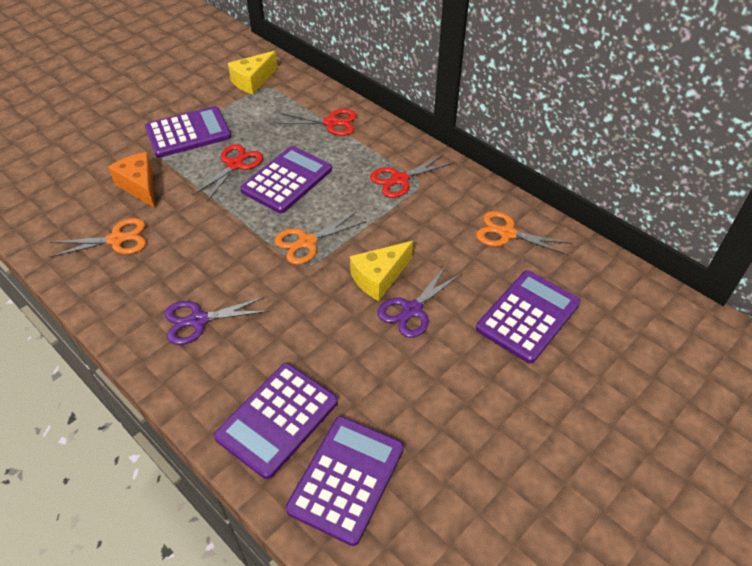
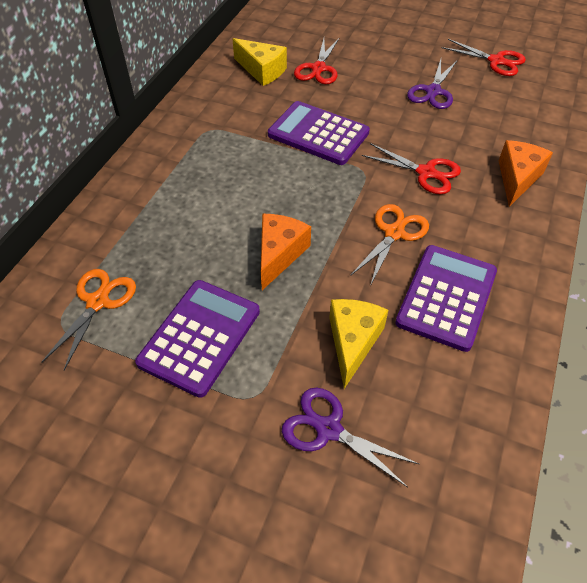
orange cheese: [108,152,155,208] = 1 -> [261,213,311,290] [499,140,553,207] = 2
orange scissors: [49,218,146,257] [274,211,366,265] [476,211,572,256] = 3 -> [41,269,136,371] [350,204,429,286] = 2
purple calculator: [145,106,231,158] [214,363,338,479] [240,146,332,213] [286,416,404,546] [476,270,580,363] = 5 -> [135,280,260,398] [268,101,370,165] [395,245,497,352] = 3

